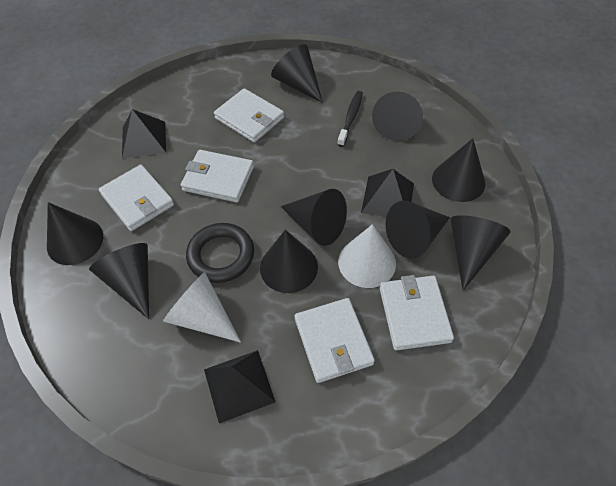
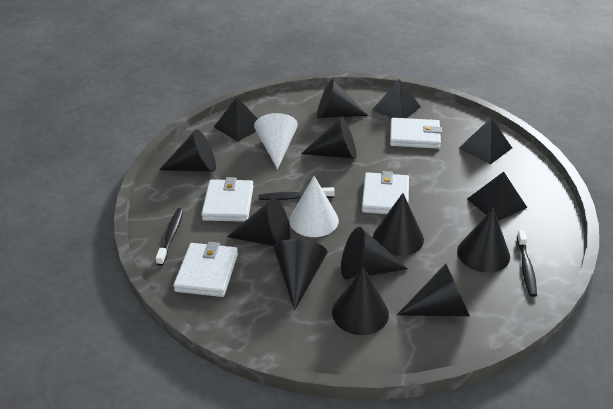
black cone: [47,202,103,265] [89,243,149,319] [260,230,318,293] [271,44,323,103] [281,189,347,246] [372,92,423,141] [385,201,450,259] [432,138,485,202] [451,215,511,290] = 9 -> [159,129,216,172] [227,198,291,246] [273,239,327,310] [301,116,356,159] [317,79,368,118] [332,266,389,335] [341,227,408,279] [373,193,424,256] [397,263,470,317] [457,208,510,273] = 10
black pyramid: [122,109,166,159] [204,350,275,423] [361,169,414,217] = 3 -> [214,97,258,142] [372,79,421,118] [459,118,512,164] [467,172,527,221] = 4
black ring: [186,223,254,283] = 1 -> none = 0
black toothbrush: [337,91,363,147] = 1 -> [156,208,183,266] [258,187,335,200] [517,230,537,297] = 3
white wallet: [99,165,174,231] [180,150,254,203] [214,88,284,143] [295,298,375,383] [379,275,454,351] = 5 -> [173,242,238,297] [201,177,254,222] [362,171,409,214] [390,118,442,149] = 4

